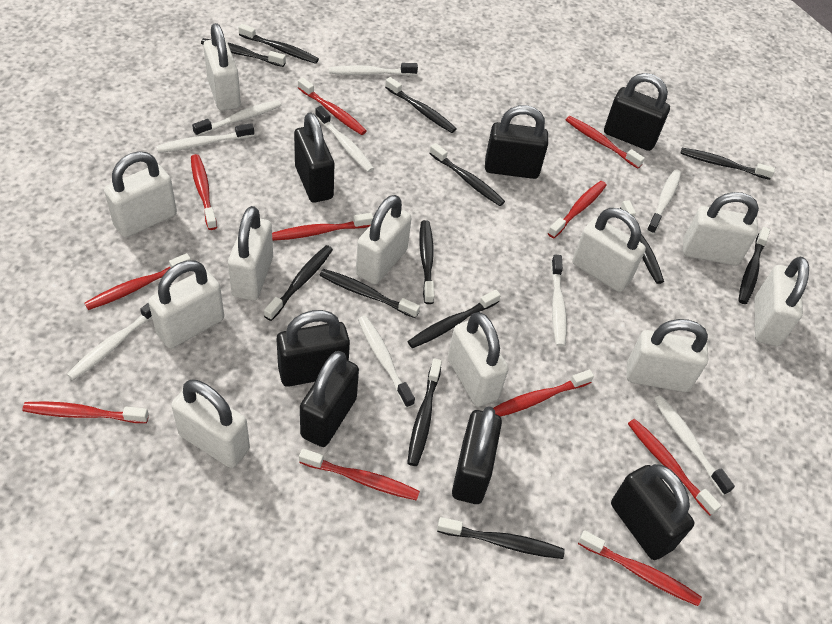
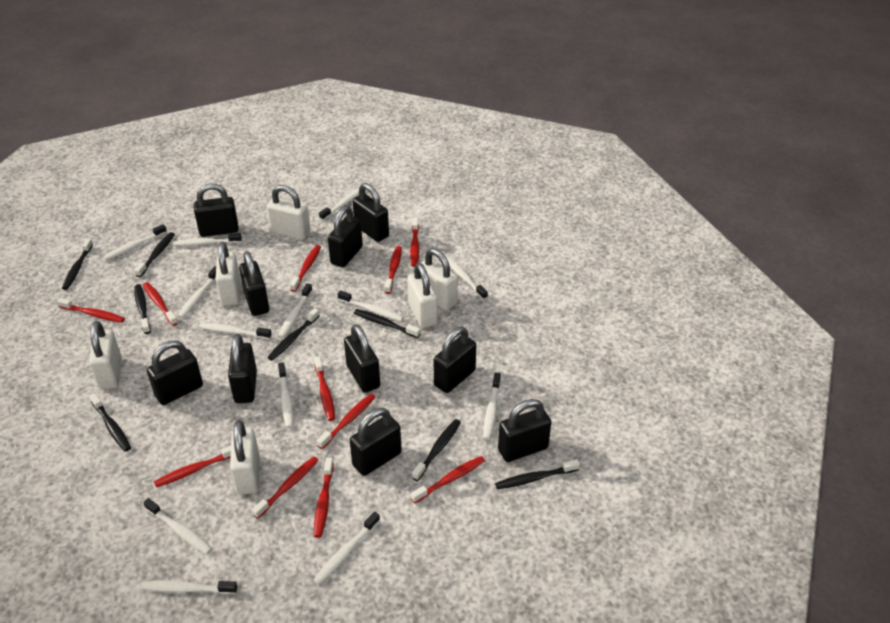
black padlock: [276,310,350,387] [294,112,334,203] [300,351,359,447] [452,406,502,504] [485,105,548,179] [604,73,670,151] [611,464,695,560] = 7 -> [147,341,203,405] [194,184,239,237] [228,334,257,403] [239,251,269,316] [328,206,363,267] [344,324,380,393] [350,408,402,476] [352,183,389,242] [434,327,476,393] [498,399,551,462] = 10
black toothbrush: [201,38,286,67] [238,24,319,64] [264,245,333,321] [319,269,420,318] [385,77,457,133] [407,290,501,348] [407,358,442,466] [419,220,434,304] [429,143,505,206] [437,517,565,559] [620,201,664,284] [680,148,775,180] [738,227,770,304] = 13 -> [62,239,93,290] [89,393,131,452] [134,232,175,277] [135,284,151,334] [267,308,320,360] [354,309,420,338] [412,419,461,481] [495,459,580,489] = 8
white padlock: [104,151,177,237] [148,260,224,348] [171,379,250,468] [203,23,241,111] [228,206,273,301] [356,195,412,284] [448,312,509,407] [572,208,646,292] [627,319,708,392] [683,192,759,265] [755,257,809,346] = 11 -> [89,321,122,390] [215,242,240,306] [230,420,260,495] [267,185,310,240] [407,263,438,328] [421,248,458,310] = 6
white toothbrush: [67,303,152,380] [156,123,254,153] [192,100,281,136] [315,106,374,172] [329,63,418,76] [358,316,415,408] [551,255,567,347] [646,169,681,234] [653,395,735,495] = 9 -> [103,224,167,260] [141,580,237,594] [143,498,212,554] [173,233,242,246] [178,266,216,318] [199,323,272,339] [278,283,312,338] [278,362,294,428] [313,511,380,585] [319,188,366,220] [338,290,404,321] [447,257,488,300] [483,373,501,440] = 13

